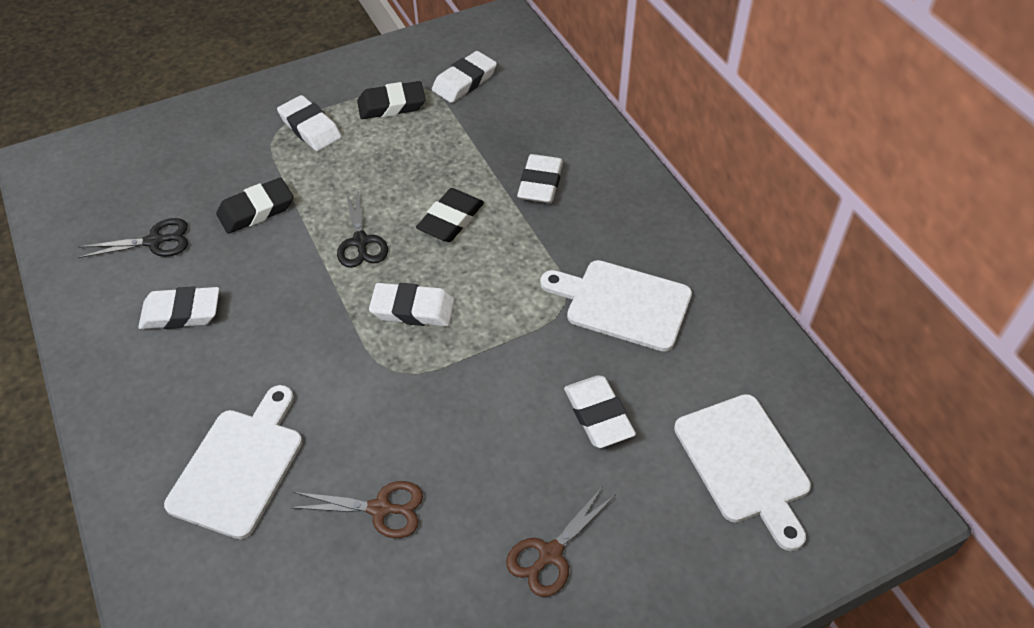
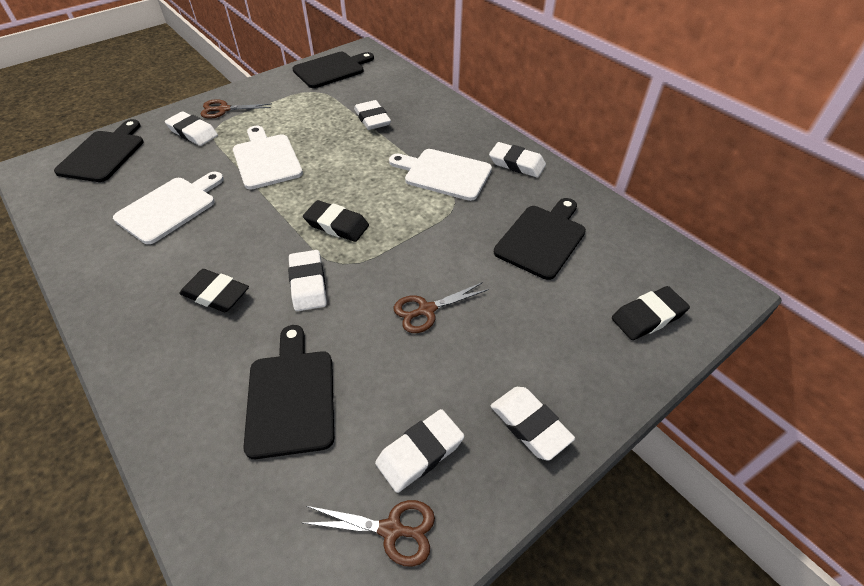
black cutting board: none = 0 -> [54,119,144,182] [243,325,334,459] [292,52,374,88] [494,198,586,280] = 4
black scissors: [78,218,188,258] [337,189,388,268] = 2 -> none = 0
brown scissors: [290,481,423,538] [506,486,615,597] = 2 -> [201,99,272,119] [304,500,435,567] [394,282,489,333] = 3

